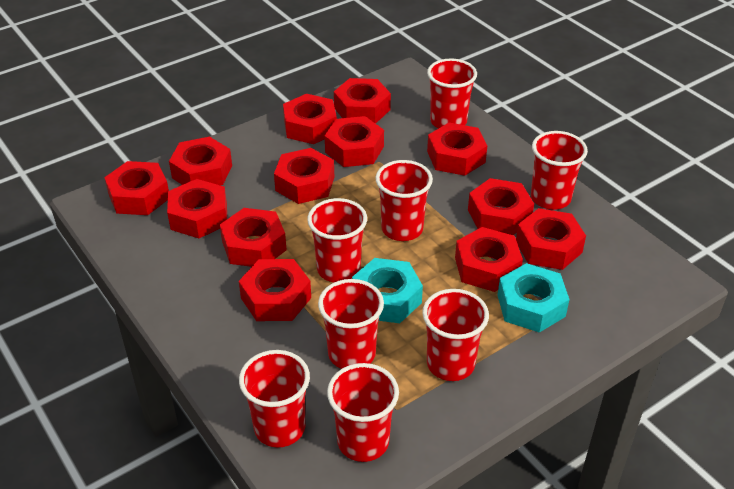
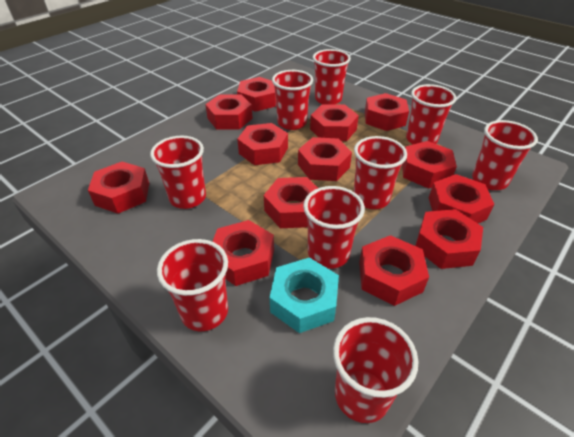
red cup: [239,350,310,447] [307,198,367,282] [318,279,384,369] [327,363,399,462] [375,160,433,241] [422,289,489,381] [427,58,477,128] [531,131,588,210] = 8 -> [150,136,206,209] [157,239,228,331] [272,70,313,130] [303,186,365,269] [313,49,351,105] [333,317,418,423] [353,136,407,209] [406,84,456,144] [472,120,538,190] = 9
turquoise nut: [352,258,423,323] [498,263,570,333] = 2 -> [269,257,339,333] = 1

